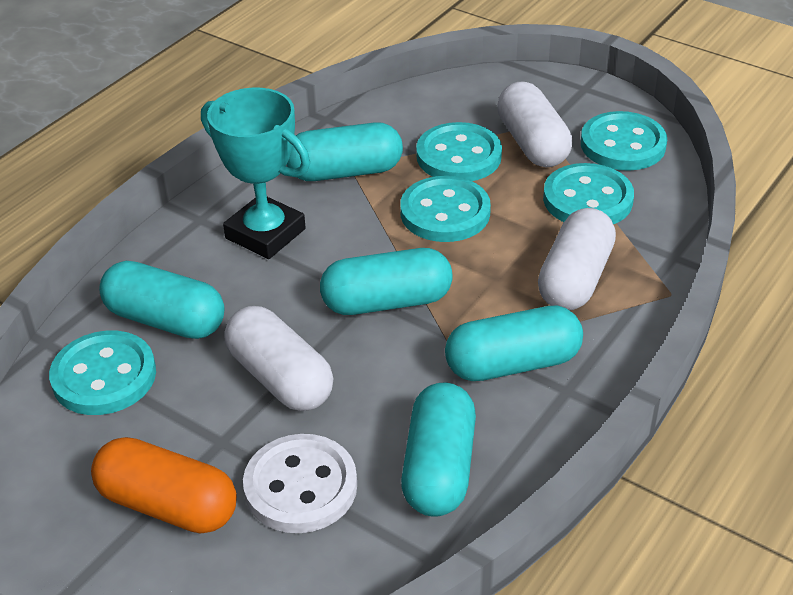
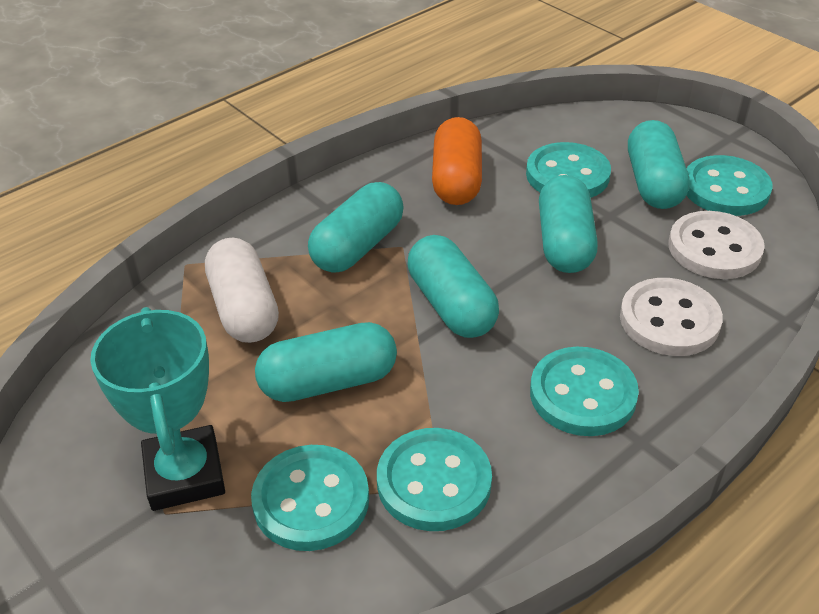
white button: [243,434,357,533] = 1 -> [620,278,723,356] [668,211,765,279] = 2
white capsule: [225,306,333,411] [497,82,572,167] [538,208,616,310] = 3 -> [205,238,279,343] = 1

